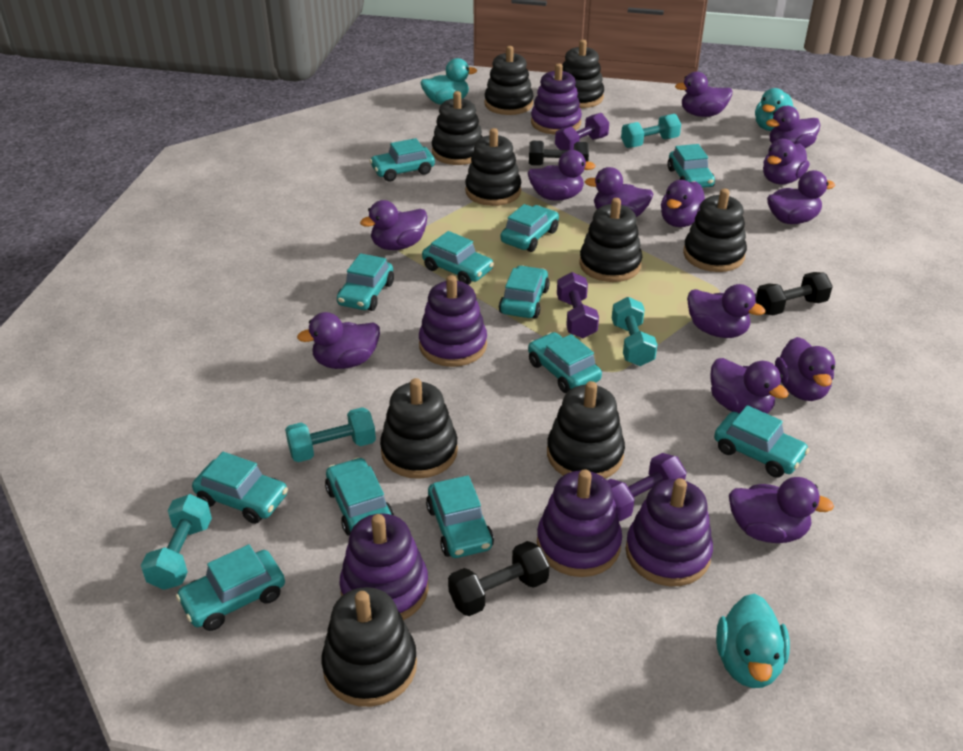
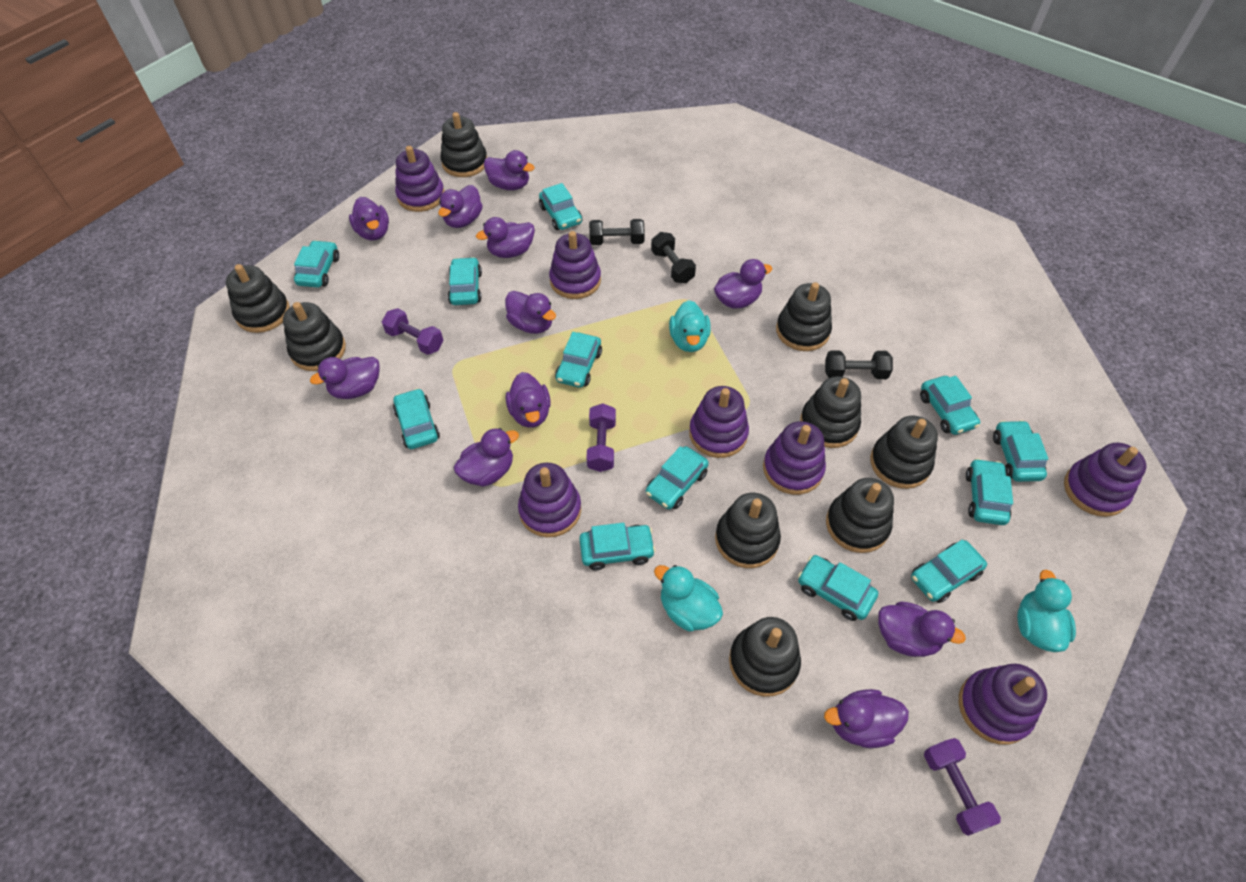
purple duck: [297,312,380,369] [360,200,427,250] [528,150,596,201] [584,167,654,217] [661,180,705,227] [675,72,732,117] [687,284,765,338] [710,358,789,414] [729,477,834,543] [763,139,809,184] [766,106,820,148] [767,170,835,224] [775,337,835,401] = 13 -> [310,357,380,399] [349,197,389,241] [438,185,483,228] [454,428,519,487] [476,217,535,258] [484,150,535,190] [505,291,556,334] [506,372,551,428] [714,259,772,308] [824,689,909,748] [878,601,966,657] = 11
purple stacking toy: [340,513,428,620] [419,275,487,367] [531,63,582,134] [537,470,622,577] [625,478,713,586] = 5 -> [395,146,444,212] [518,463,581,537] [549,231,601,299] [689,386,749,458] [763,421,826,495] [959,664,1047,745] [1064,443,1146,517] = 7
turquoise dumbbell: [141,494,212,590] [285,407,376,462] [612,297,658,366] [621,114,681,148] = 4 -> none = 0

